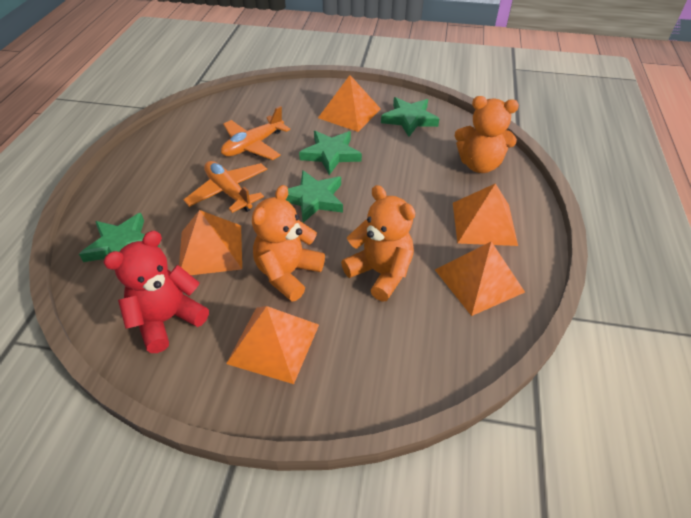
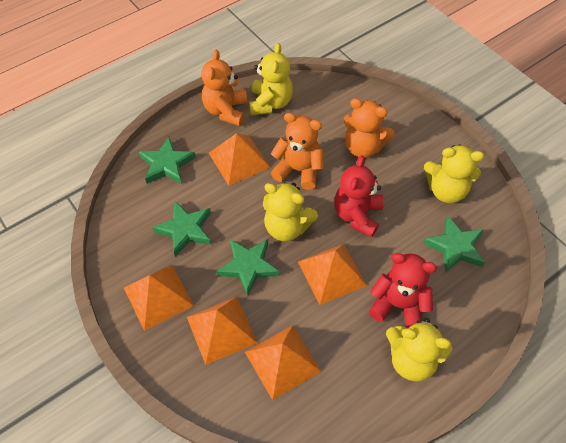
orange plane: [183,161,267,213] [221,106,290,160] = 2 -> none = 0
red teddy bear: [103,231,209,353] = 1 -> [334,155,384,237] [369,253,437,328] = 2
yellow teddy bear: none = 0 -> [249,43,293,115] [263,182,318,241] [386,318,453,381] [424,144,484,203] = 4

